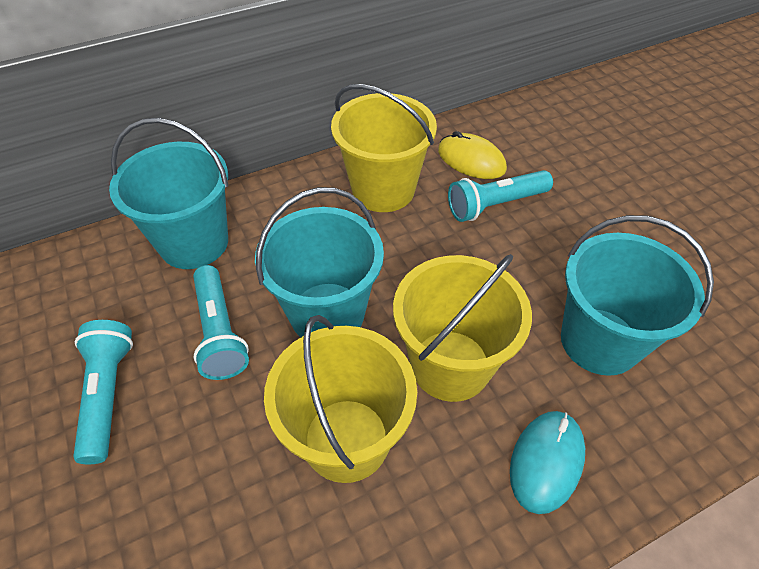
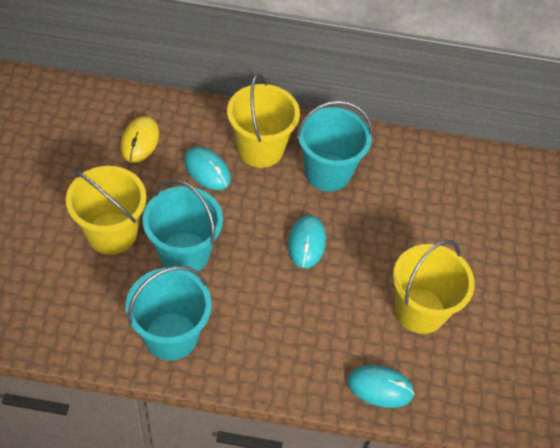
turquoise flashlight: [73,320,133,464] [193,265,249,380] [448,170,553,222] = 3 -> none = 0
turquoise mouse: [510,411,585,514] = 1 -> [184,147,231,190] [288,215,326,268] [347,365,415,408] = 3

